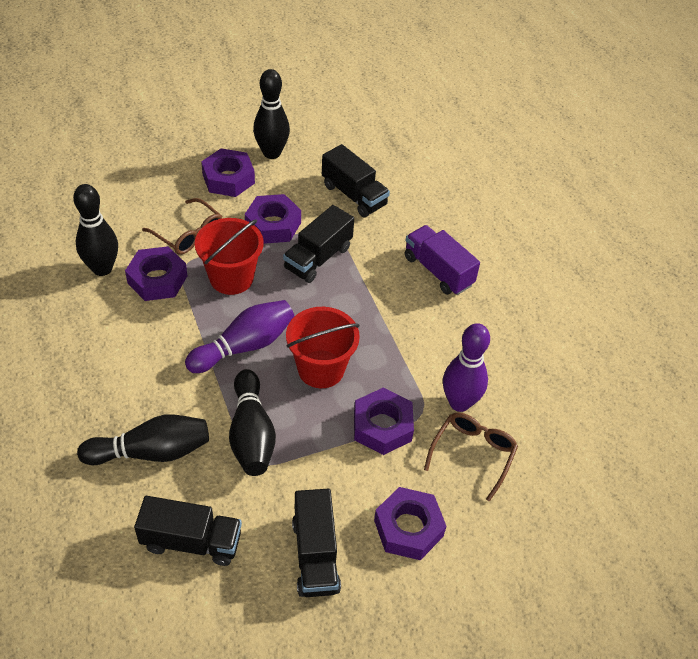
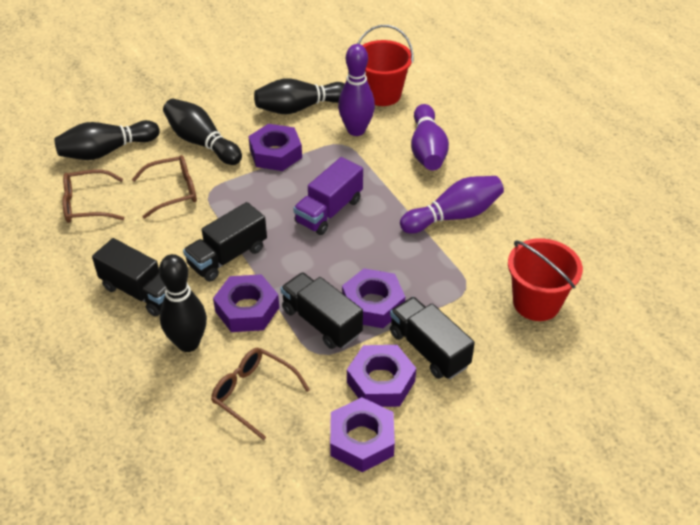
brown glasses: [142,198,222,255] [424,413,518,502] = 2 -> [62,170,124,223] [132,155,197,219] [211,348,310,440] = 3
purple bowling pin: [185,300,294,373] [443,323,490,412] = 2 -> [338,44,375,136] [400,176,504,234] [411,104,449,170] = 3

